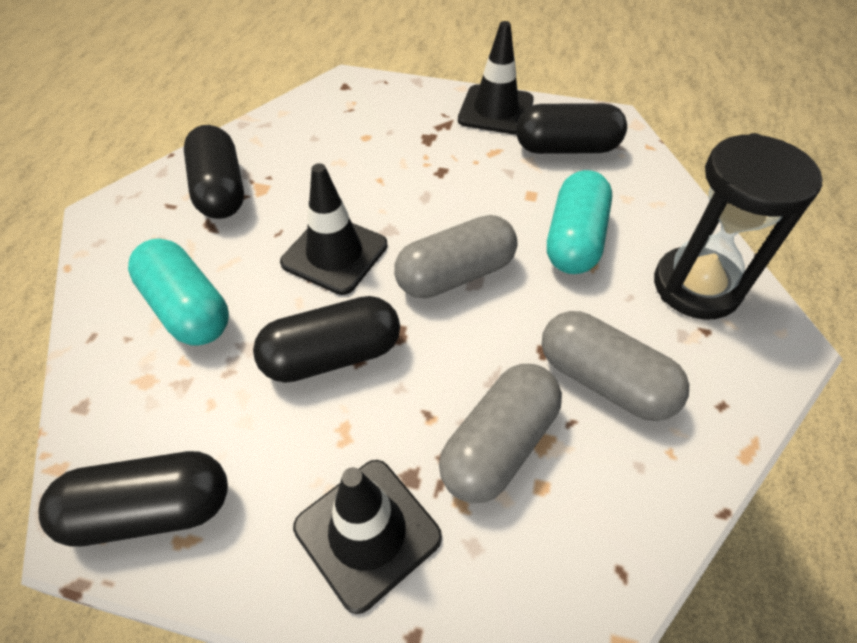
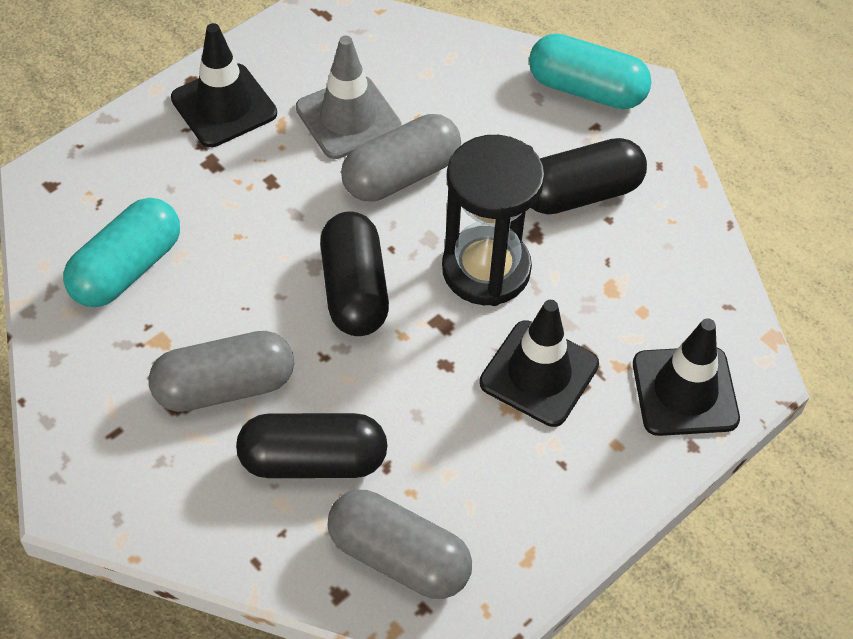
black capsule: [38,451,228,547] [184,125,244,219] [253,296,400,383] [516,103,627,154] = 4 -> [236,413,388,478] [320,212,389,336] [530,138,647,214] = 3
grey traffic cone: none = 0 -> [296,36,402,159] = 1

